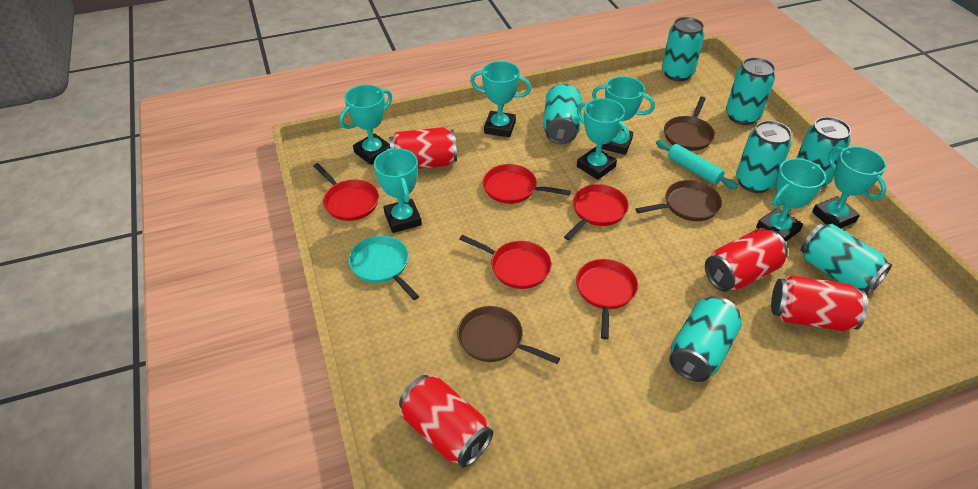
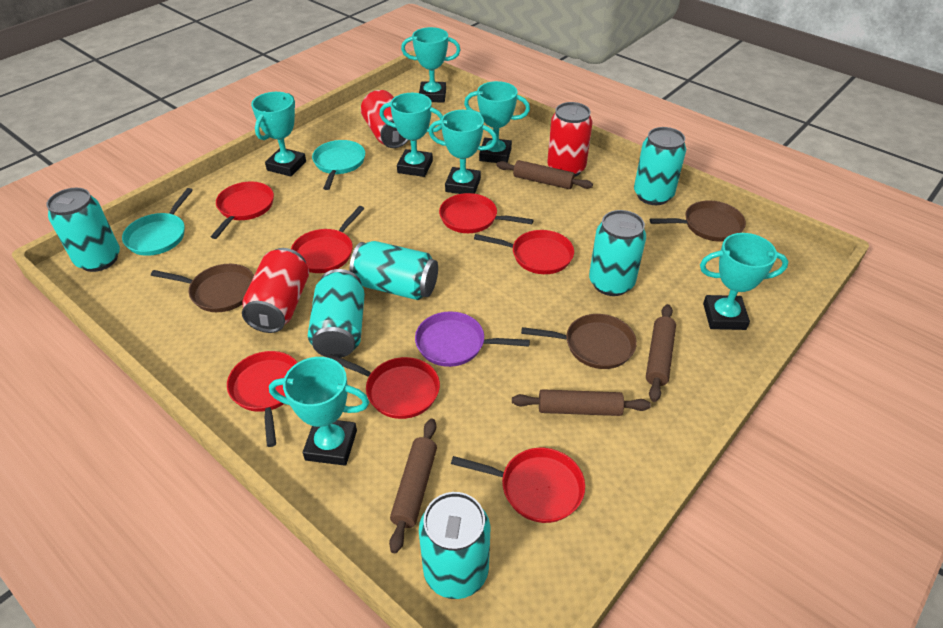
brown rolling pin: none = 0 -> [389,418,437,553] [496,160,593,189] [512,389,651,416] [646,304,676,402] = 4
purple pan: none = 0 -> [415,311,530,367] = 1
red can: [389,127,457,169] [399,375,493,467] [705,228,788,292] [771,275,868,331] = 4 -> [242,248,309,333] [361,90,408,148] [547,102,592,177] = 3
red pan: [313,163,379,221] [459,235,551,289] [483,164,571,204] [564,184,629,240] [576,259,638,339] = 5 -> [211,182,274,239] [227,351,298,447] [291,206,365,273] [328,354,440,419] [439,193,533,233] [451,448,585,523] [474,230,574,274] = 7
turquoise can: [543,84,582,144] [662,17,704,81] [669,296,742,382] [726,57,775,125] [736,120,792,193] [796,117,851,187] [800,223,892,296] = 7 -> [46,188,120,272] [308,269,365,358] [349,241,438,300] [419,492,490,599] [589,210,646,296] [634,127,686,205] = 6
turquoise pan: [349,236,419,300] = 1 -> [122,188,193,256] [312,140,365,190] = 2
turquoise rolling pin: [656,140,738,189] = 1 -> none = 0

